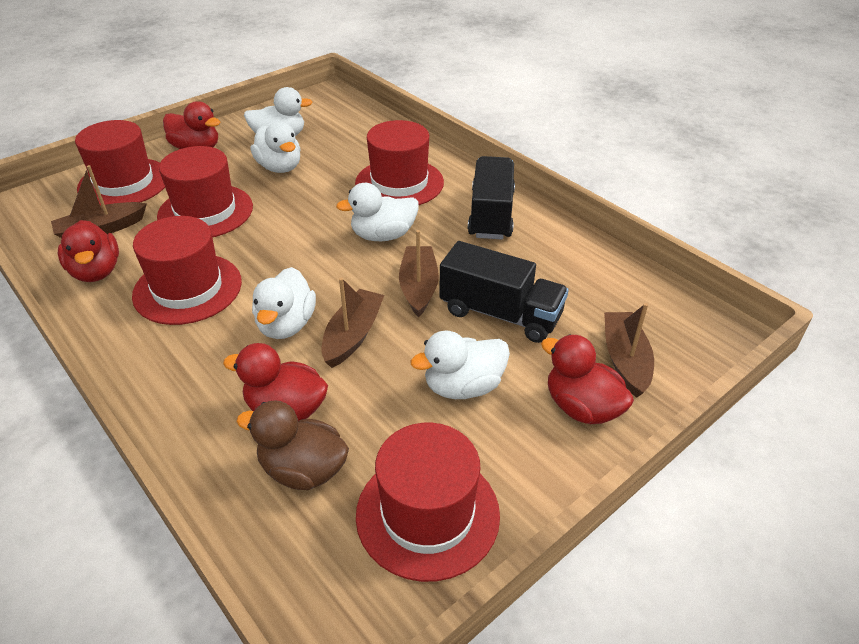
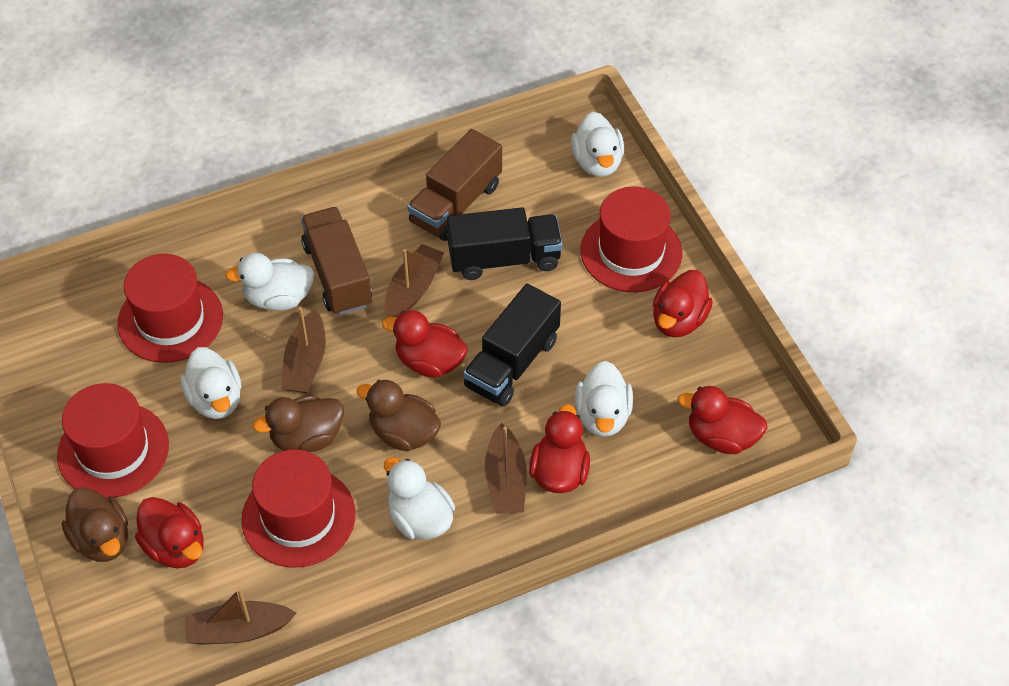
brown duck: [236,400,349,490] = 1 -> [62,487,128,562] [253,395,344,452] [356,379,441,451] = 3
brown truck: none = 0 -> [301,207,372,315] [407,129,502,241] = 2
red duck: [58,220,119,282] [163,101,220,149] [223,343,328,421] [541,334,634,424] = 4 -> [135,497,204,568] [382,310,468,378] [529,404,590,493] [653,270,713,338] [678,386,767,454] = 5
red hat: [75,120,165,206] [132,216,242,325] [157,146,253,237] [355,120,444,205] [356,423,500,582] = 5 -> [57,383,169,498] [117,254,223,363] [241,449,356,568] [580,186,682,292] = 4

